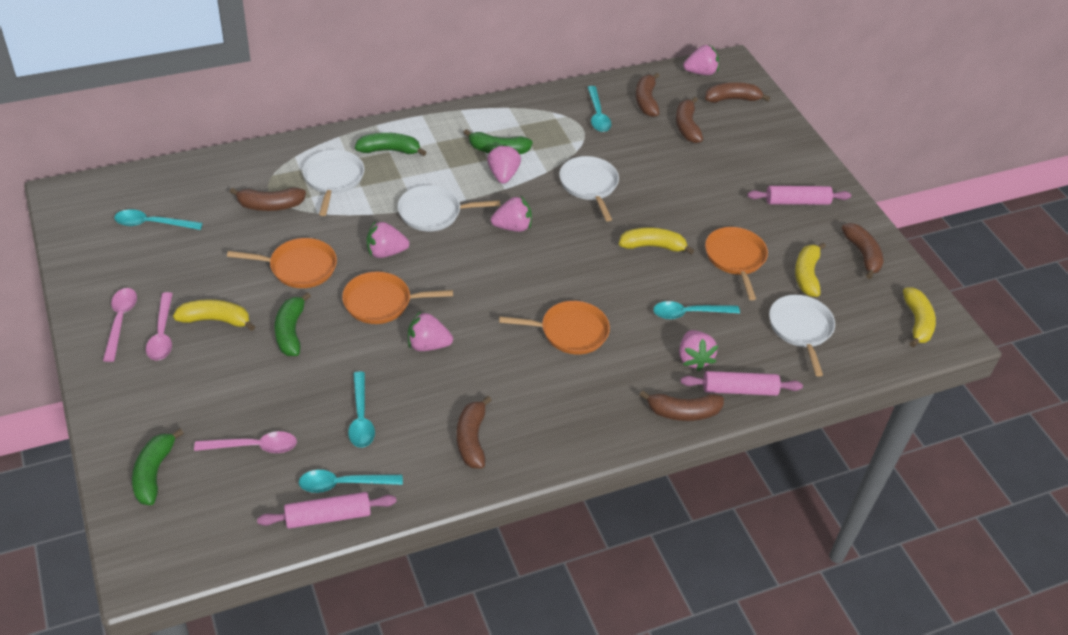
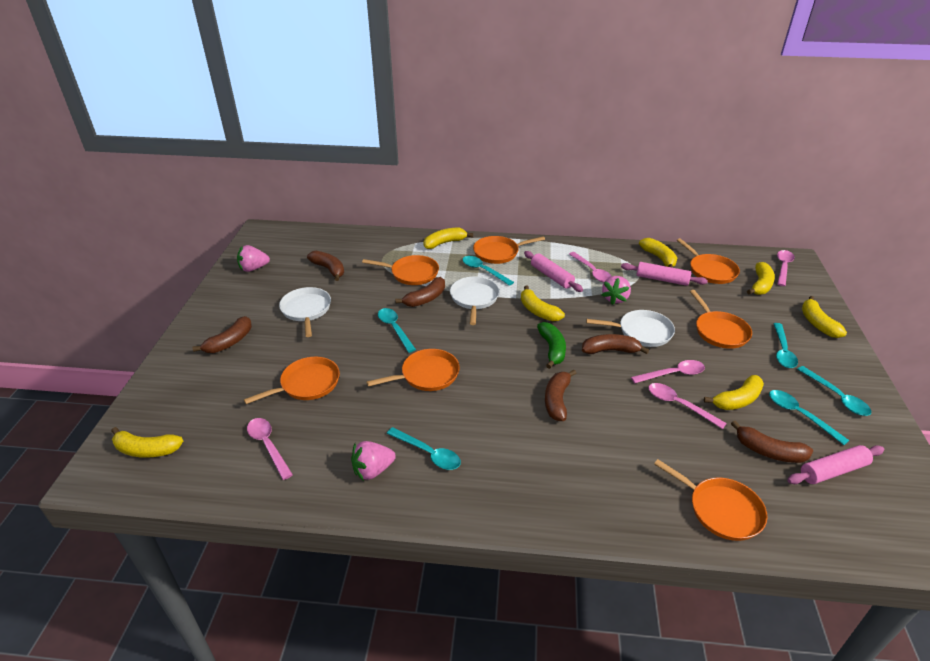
brown banana: [230,188,306,211] [457,396,492,469] [635,73,660,117] [640,390,724,421] [676,97,703,143] [705,82,770,103] [841,223,883,279] = 7 -> [192,316,252,353] [307,251,344,281] [395,277,445,307] [545,370,577,421] [582,334,649,354] [731,421,813,463] = 6
green banana: [132,429,184,505] [275,292,311,356] [355,133,427,156] [463,129,533,154] = 4 -> [537,322,566,369] = 1
orange pan: [227,238,337,288] [342,272,453,324] [499,301,610,355] [705,227,768,300] = 4 -> [244,357,340,404] [362,255,439,285] [367,349,460,391] [473,236,545,264] [654,459,768,541] [677,238,740,284] [690,290,752,349] = 7
pink spoon: [103,288,137,362] [146,292,173,361] [194,431,297,453] = 3 -> [247,418,293,480] [569,252,612,282] [631,360,705,384] [648,383,727,429] [777,250,795,286] = 5
pink strawberry: [367,222,409,258] [408,311,453,351] [487,144,521,184] [491,196,532,232] [679,330,718,372] [683,44,719,75] = 6 -> [237,245,270,272] [351,441,396,481] [602,276,631,305] = 3
turquoise spoon: [114,209,203,230] [299,470,403,493] [348,372,375,448] [587,86,611,132] [653,301,740,319] = 5 -> [378,308,416,353] [387,427,461,470] [463,256,514,286] [769,390,849,445] [773,323,798,368] [797,366,871,416] = 6
white pan: [303,150,364,216] [398,185,500,232] [559,156,619,221] [769,295,835,376] = 4 -> [279,287,331,337] [450,276,500,325] [586,310,675,347] = 3
yellow banana: [173,299,255,331] [619,227,694,255] [795,242,826,297] [903,287,936,347] = 4 -> [111,427,183,458] [423,227,473,249] [521,285,565,321] [639,238,677,268] [704,375,764,410] [747,262,775,295] [802,296,847,338] = 7

